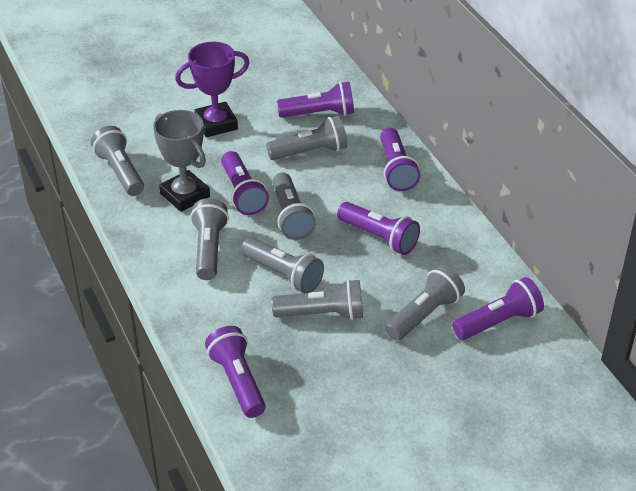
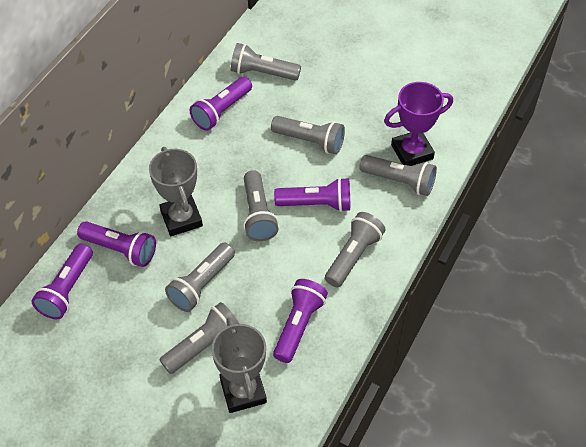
grey trophy: [153,110,210,212] = 1 -> [149,147,203,236] [211,317,267,413] = 2
purple flashlight: [205,326,266,418] [221,151,269,215] [277,82,354,118] [337,202,420,255] [380,128,421,191] [452,277,544,340] = 6 -> [31,243,93,319] [77,221,156,267] [189,77,252,131] [273,279,328,363] [274,177,350,212] = 5

